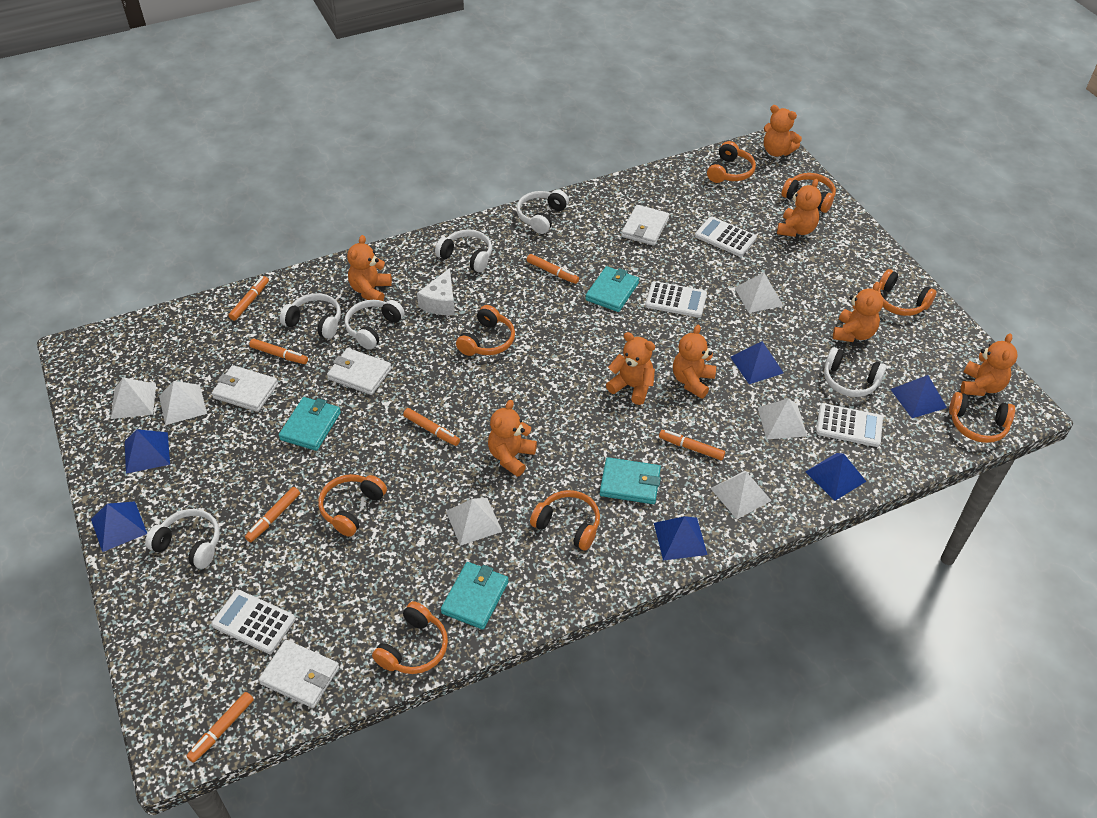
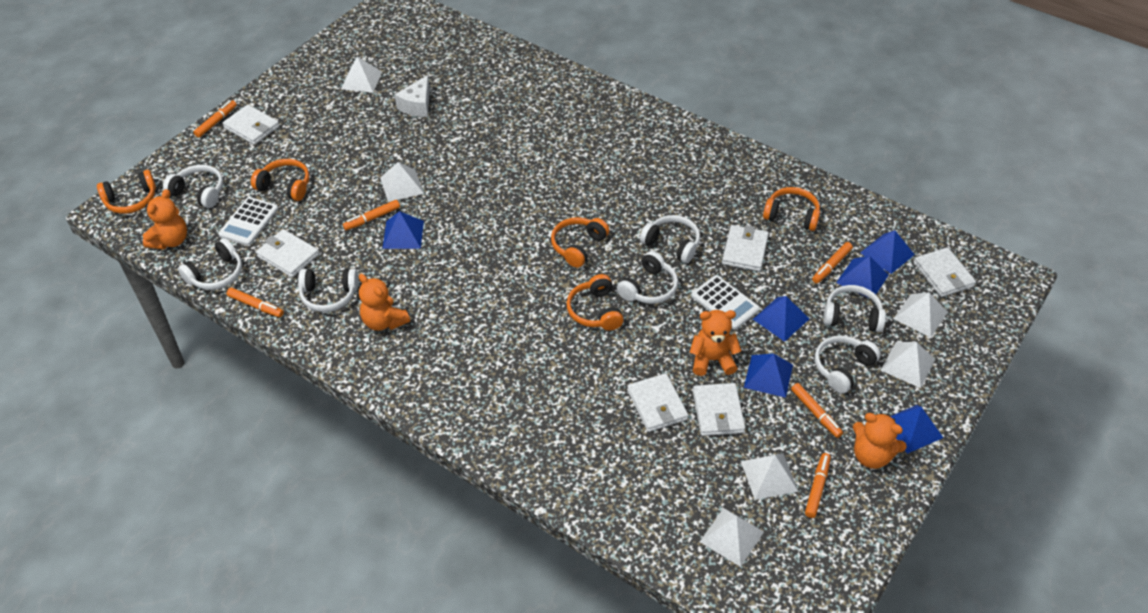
orange headphones: [318,474,387,537] [372,601,448,674] [456,305,515,356] [530,490,600,551] [707,141,756,183] [781,173,836,213] [878,269,937,316] [949,392,1015,443] = 8 -> [97,170,156,214] [251,159,310,201] [551,217,610,268] [566,274,624,331] [763,187,820,231] = 5
orange marker: [187,692,254,763] [229,276,269,321] [245,487,300,542] [249,338,308,364] [403,408,460,446] [527,254,579,284] [659,430,725,460] = 7 -> [194,100,237,138] [227,287,284,318] [343,200,400,230] [791,383,843,438] [805,453,831,518] [812,242,853,283] = 6
orange teddy bear: [347,235,392,301] [488,400,537,477] [606,332,655,405] [673,325,716,399] [764,105,802,157] [777,179,822,237] [833,282,883,342] [961,333,1018,396] = 8 -> [143,189,187,250] [359,274,410,331] [690,310,742,376] [853,413,907,469] = 4
turquoise wallet: [279,397,341,451] [441,562,509,629] [585,266,639,312] [600,457,661,504] = 4 -> none = 0
white calculator: [211,590,295,654] [645,281,707,318] [695,216,757,257] [816,403,883,447] = 4 -> [218,197,278,246] [691,275,760,329] = 2
white headphones: [145,509,220,569] [280,293,341,339] [345,300,405,350] [435,230,492,272] [516,190,569,234] [824,347,887,397] = 6 -> [163,165,223,208] [178,238,242,290] [298,269,359,312] [617,251,678,304] [640,215,700,263] [815,335,881,394] [823,285,886,332] = 7
white wallet: [212,365,278,412] [258,640,339,708] [327,348,392,395] [621,205,669,246] = 4 -> [222,105,280,145] [256,229,319,277] [627,373,688,432] [693,383,745,436] [722,225,769,271] [914,247,976,297] = 6

